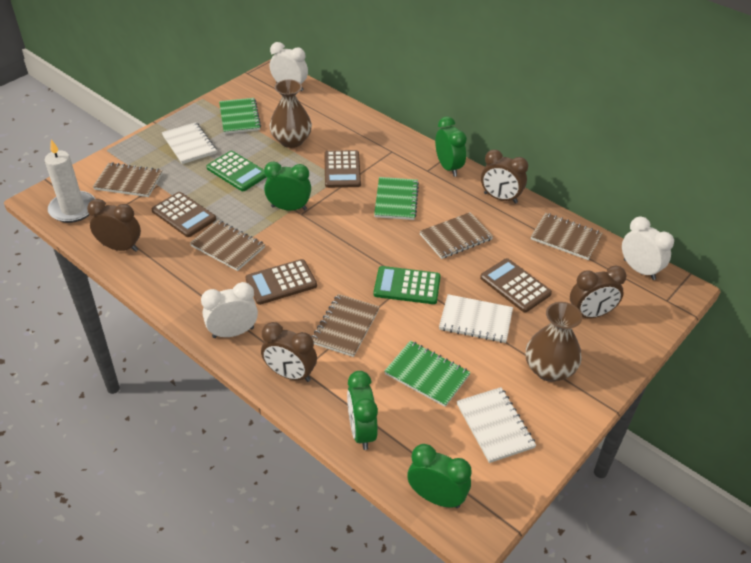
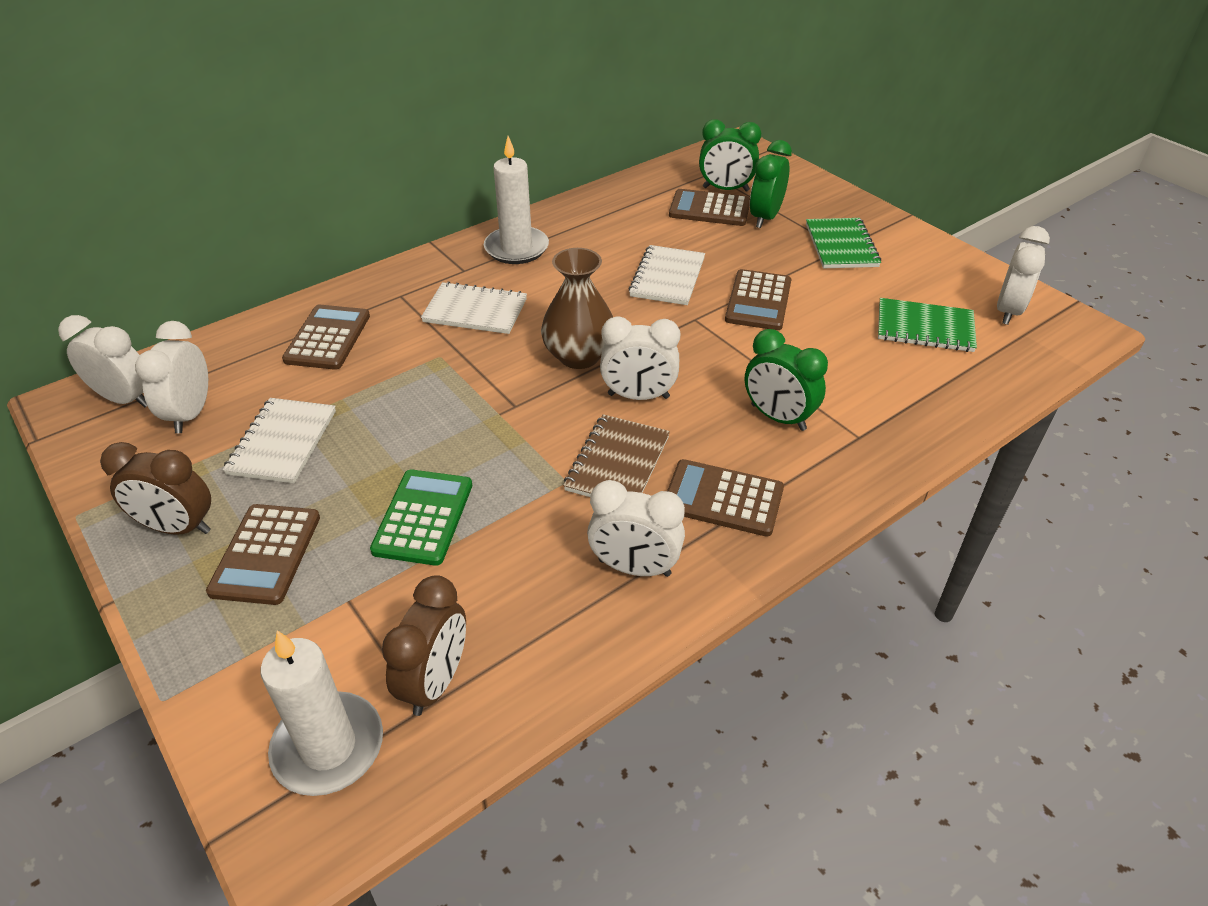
brown calculator: [151,192,216,237] [246,259,317,305] [324,150,361,188] [480,258,552,312] = 4 -> [206,504,320,605] [282,305,370,370] [667,459,784,537] [669,189,750,226] [725,269,791,330] = 5
brown clock: [87,199,141,252] [261,322,317,382] [481,150,528,204] [570,265,626,318] = 4 -> [100,442,211,535] [382,575,466,716] = 2
brown notebook: [93,162,163,197] [190,220,265,271] [311,294,379,357] [419,212,493,259] [531,213,603,260] = 5 -> [563,414,670,497] = 1
brown vase: [269,79,312,148] [526,302,582,382] = 2 -> [541,248,613,369] = 1
green calculator: [206,151,266,191] [374,266,441,304] = 2 -> [370,470,472,566] = 1
green clock: [264,162,311,211] [347,371,378,450] [407,444,472,508] [435,117,467,177] = 4 -> [699,119,761,192] [745,329,828,431] [750,140,792,228] = 3
green notebook: [219,98,261,134] [374,177,419,220] [384,341,471,407] = 3 -> [806,218,881,268] [878,298,977,352] = 2
white candle: [45,140,95,223] = 1 -> [260,631,383,796] [484,136,549,264] = 2
white clock: [201,282,258,338] [270,42,308,91] [622,217,674,280] = 3 -> [58,315,147,408] [135,321,208,433] [587,480,685,577] [600,316,680,400] [997,226,1050,325] = 5

